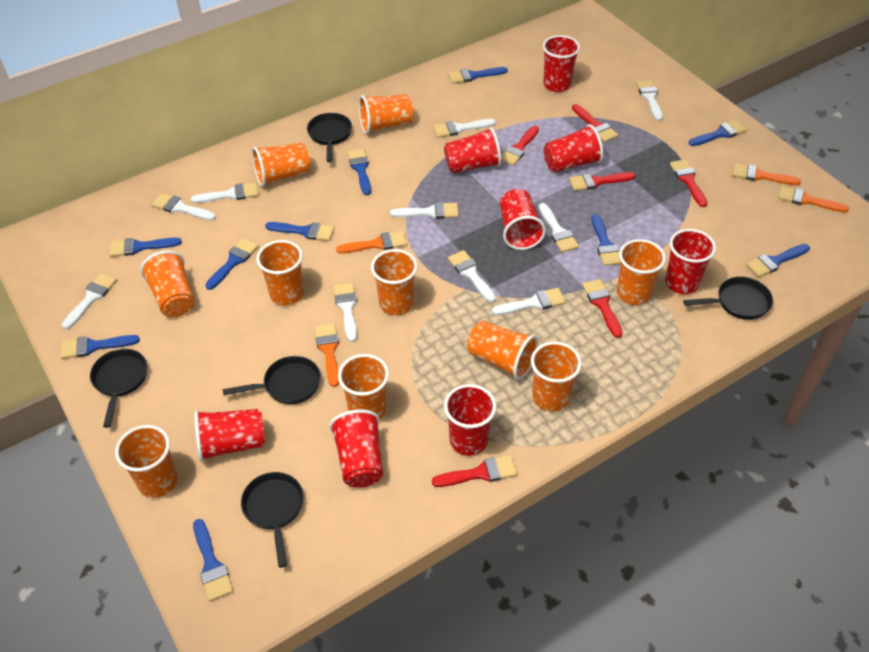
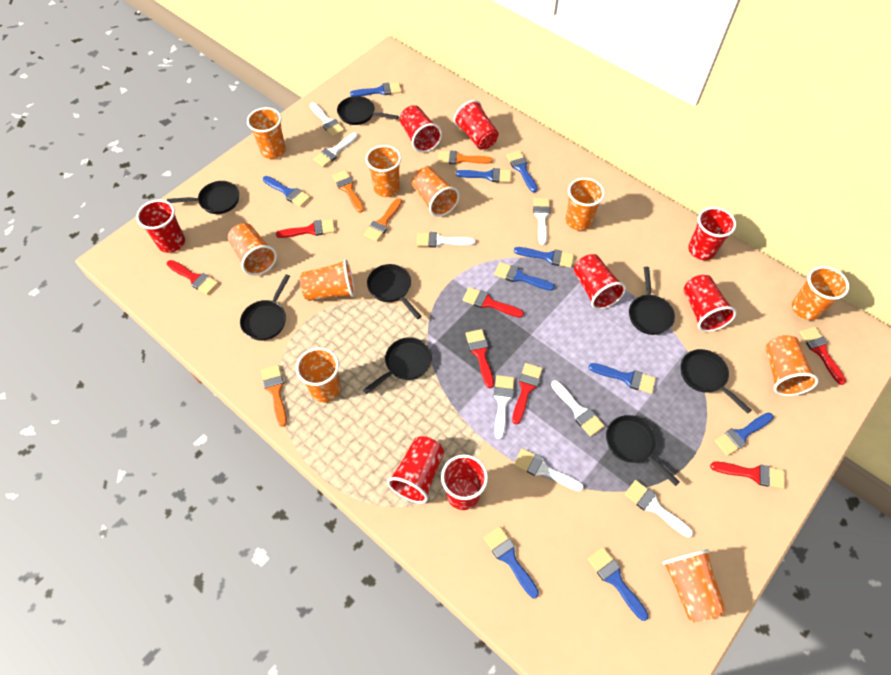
black pan: [90,349,147,428] [222,356,321,404] [241,472,304,568] [307,113,352,162] [683,277,773,320] = 5 -> [167,181,239,214] [240,274,290,341] [337,96,399,125] [363,337,432,394] [367,264,422,319] [606,415,680,486] [629,267,675,335] [681,349,752,414] = 8
red brush: [432,455,517,487] [501,126,539,166] [569,172,635,191] [572,104,618,142] [582,279,623,338] [670,159,707,207] = 6 -> [167,260,219,295] [276,219,335,238] [463,287,524,318] [466,329,494,388] [512,363,542,425] [710,462,785,489] [800,327,846,385] = 7
white brush: [62,273,117,329] [152,193,216,221] [191,182,259,203] [333,282,357,342] [390,202,459,219] [433,119,496,138] [448,250,496,303] [492,288,566,315] [539,203,579,253] [636,80,663,121] = 10 -> [310,102,344,137] [313,133,358,167] [416,232,476,248] [494,375,514,439] [514,448,584,492] [533,198,550,245] [551,380,605,437] [625,480,693,538] = 8

